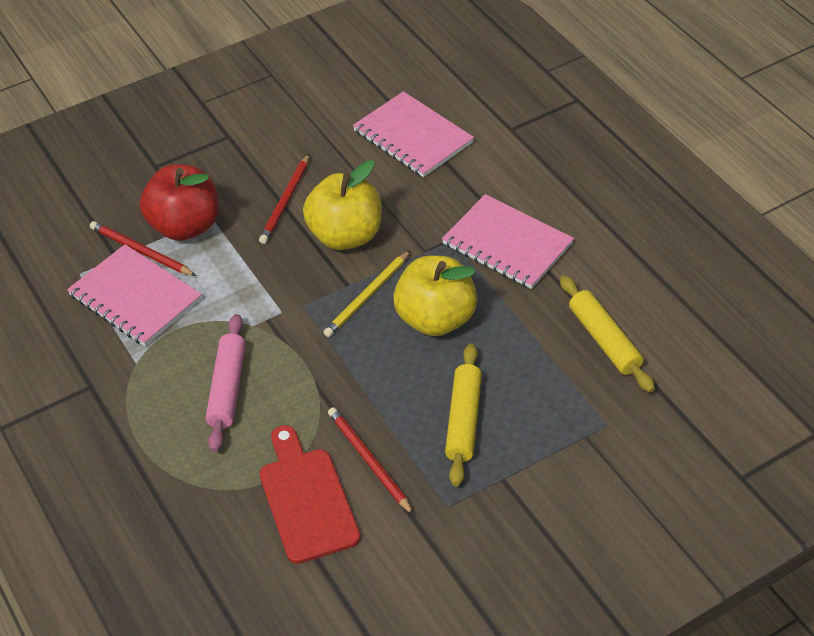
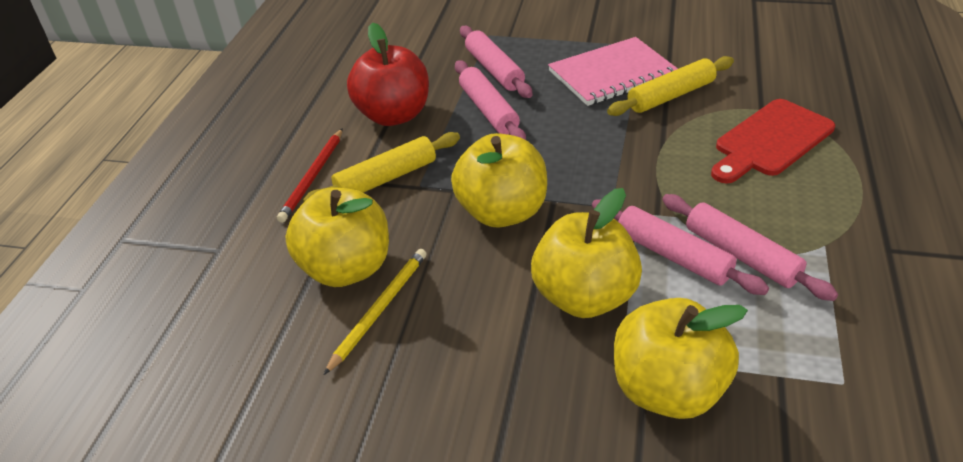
pink notebook: [67,244,202,346] [353,91,474,177] [442,194,574,289] = 3 -> [548,37,678,106] = 1
pink rolling pin: [206,314,246,452] = 1 -> [455,60,526,140] [460,26,532,98] [592,199,769,295] [662,194,838,301] = 4
red pencil: [90,221,196,276] [259,154,309,244] [328,407,414,515] = 3 -> [277,128,343,223] = 1
yellow apple: [303,160,382,250] [393,256,477,336] = 2 -> [285,188,389,287] [451,133,547,227] [531,188,642,318] [614,298,748,419] = 4

